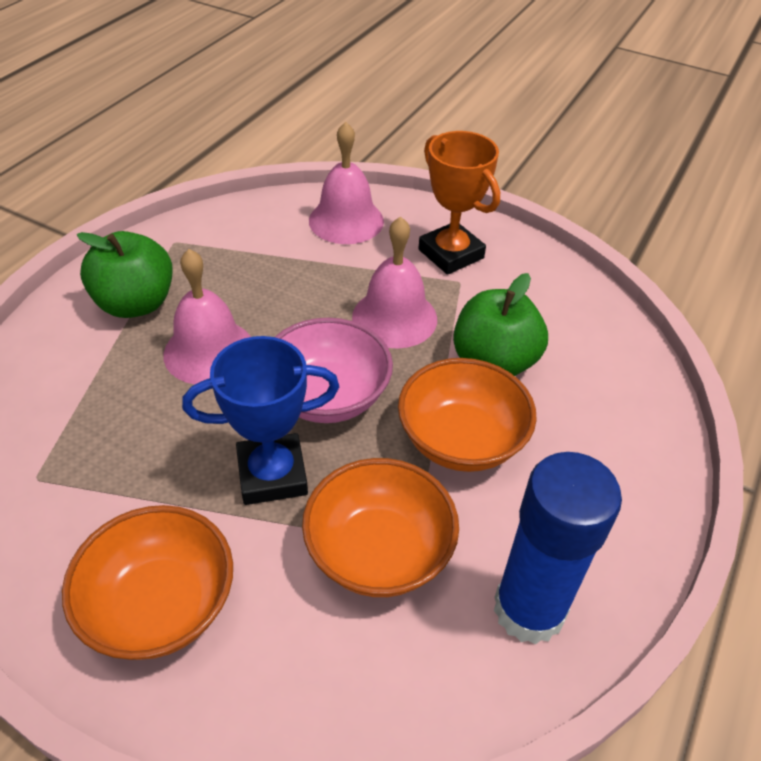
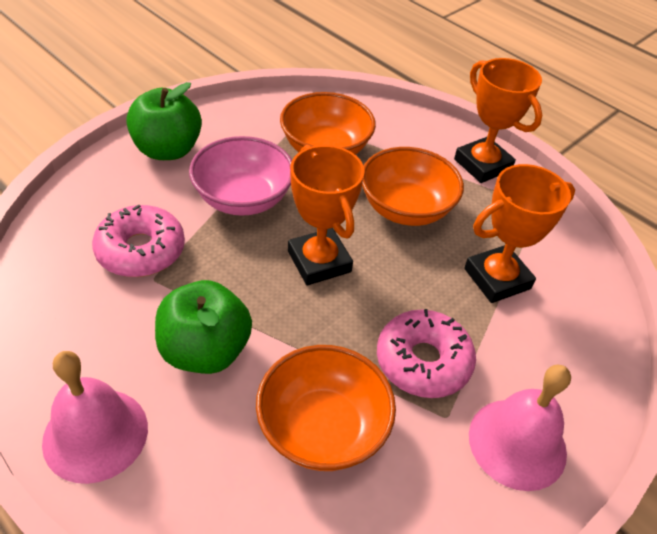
blue glue stick: [494,452,622,645] = 1 -> none = 0
blue trophy: [182,336,339,505] = 1 -> none = 0
orange trophy: [418,131,500,275] = 1 -> [288,145,365,285] [454,58,542,183] [464,164,575,303] = 3
pink bell: [163,249,251,384] [309,122,384,244] [352,216,437,349] = 3 -> [42,351,148,484] [469,365,571,491] = 2
pink donut: none = 0 -> [92,205,185,277] [377,309,476,398] = 2

